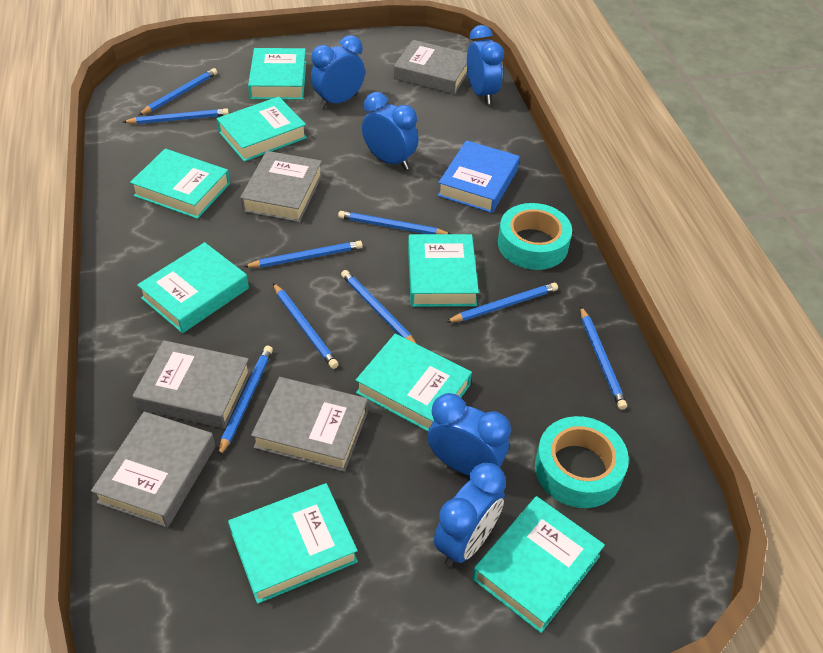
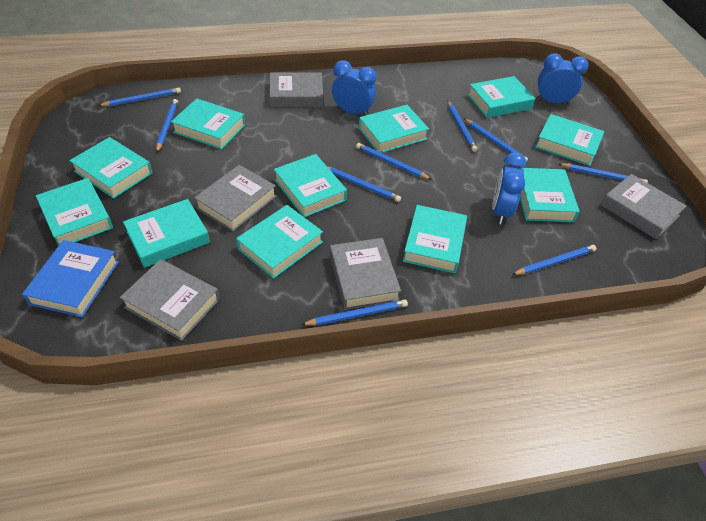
blue clock: [311,35,365,108] [362,92,419,170] [428,393,511,475] [434,463,506,567] [467,25,504,105] = 5 -> [332,60,377,116] [492,152,526,225] [536,53,588,105] = 3
turquoise book: [130,149,230,219] [137,242,249,333] [217,97,307,162] [228,483,358,604] [248,48,306,100] [356,334,472,431] [408,234,479,307] [472,496,605,633] = 8 -> [36,178,113,246] [69,137,153,199] [123,199,210,268] [171,98,245,150] [236,205,323,279] [274,154,347,217] [359,105,429,153] [403,205,467,273] [468,76,535,118] [520,168,580,222] [535,114,605,166] = 11
turquoise tape: [498,203,572,270] [535,416,629,508] = 2 -> none = 0

